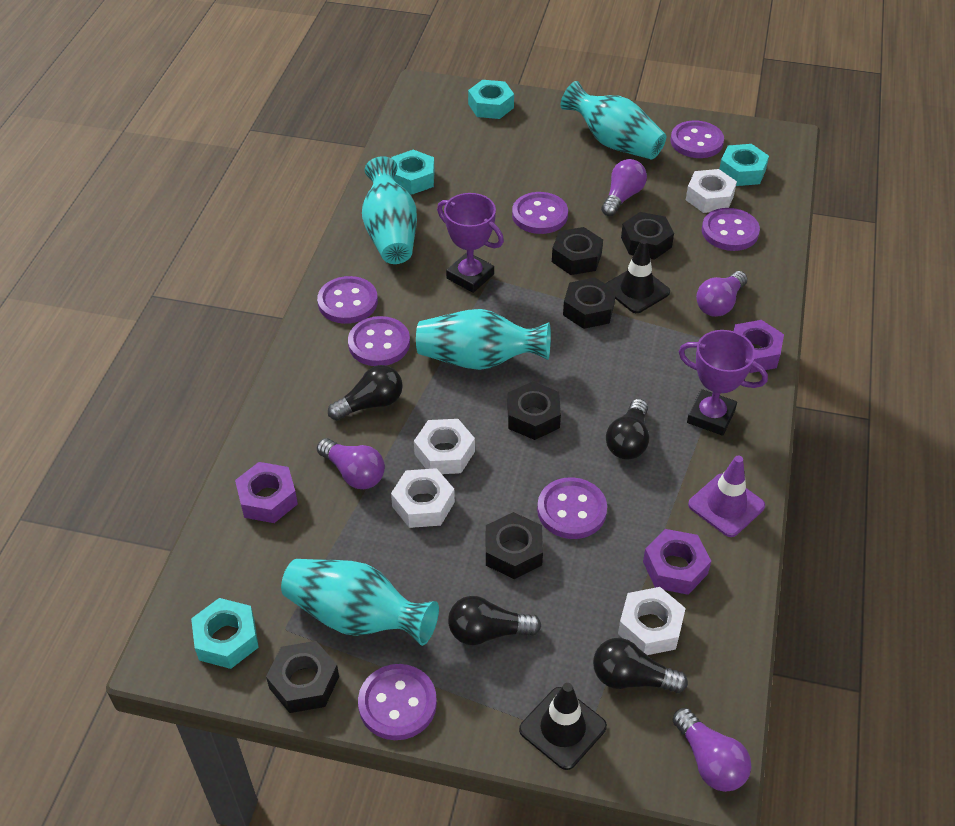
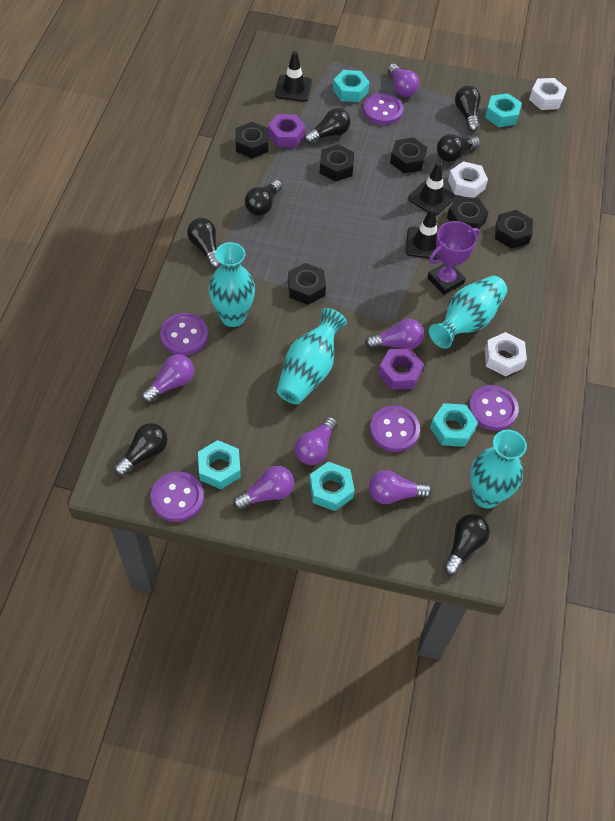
black light bulb: [328,365,403,421] [448,596,541,645] [593,638,688,693] [606,399,649,459] = 4 -> [114,423,168,476] [187,218,221,269] [245,179,282,216] [304,108,351,144] [437,134,480,162] [443,514,490,575] [455,86,481,132] = 7
black traffic cone: [519,683,607,770] [606,239,670,313] = 2 -> [275,51,312,102] [405,208,439,259] [408,162,455,216] = 3
purple button: [317,276,378,324] [348,316,410,366] [358,664,437,740] [512,192,568,234] [537,477,607,539] [670,120,724,158] [702,208,760,251] = 7 -> [151,472,204,522] [160,313,208,356] [363,93,403,125] [370,406,420,452] [468,385,519,431] = 5
purple light bulb: [317,438,385,489] [601,159,647,216] [673,708,751,792] [696,271,747,317] = 4 -> [142,354,194,403] [233,466,294,510] [295,417,337,465] [365,319,424,349] [369,470,432,504] [387,64,419,97] = 6
purple nut: [235,462,298,523] [643,529,711,595] [734,320,784,373] = 3 -> [268,114,306,148] [378,349,423,390] = 2
purple traffic cone: [688,456,765,537] = 1 -> none = 0
purple trophy: [437,193,504,293] [678,330,768,436] = 2 -> [427,221,480,295] = 1
turquoise nut: [191,598,259,669] [391,150,435,195] [468,80,514,119] [719,144,769,186] = 4 -> [198,440,241,489] [309,461,355,511] [333,70,369,102] [430,403,478,447] [485,93,522,127] = 5
white nut: [391,468,455,528] [414,419,475,474] [618,587,686,655] [686,169,737,213] = 4 -> [448,161,488,198] [485,332,527,377] [529,78,567,110] = 3

